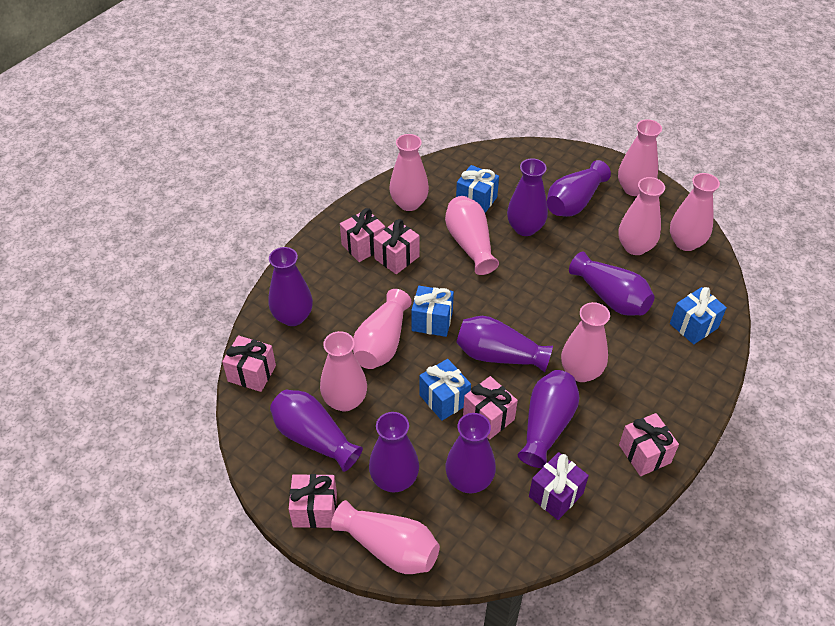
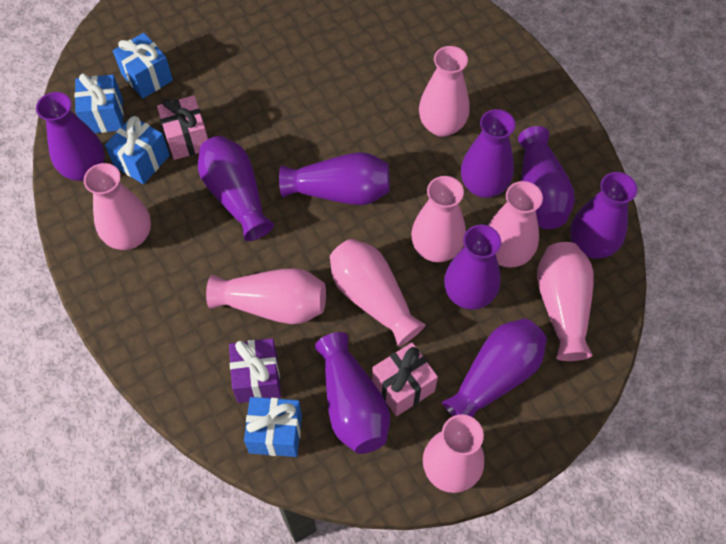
pink gift: [222,336,276,392] [289,474,337,528] [340,208,385,262] [373,219,420,274] [463,376,518,440] [619,413,679,476] = 6 -> [157,95,208,160] [372,342,438,416] = 2
pink vase: [320,331,367,411] [331,500,440,574] [353,289,412,369] [389,134,429,211] [445,196,499,275] [561,302,610,382] [618,119,662,196] [618,177,665,255] [670,173,720,251] = 9 -> [83,163,151,250] [206,268,326,324] [330,239,425,347] [411,176,466,262] [419,46,470,137] [423,414,484,493] [488,181,543,268] [537,242,594,361] = 8

